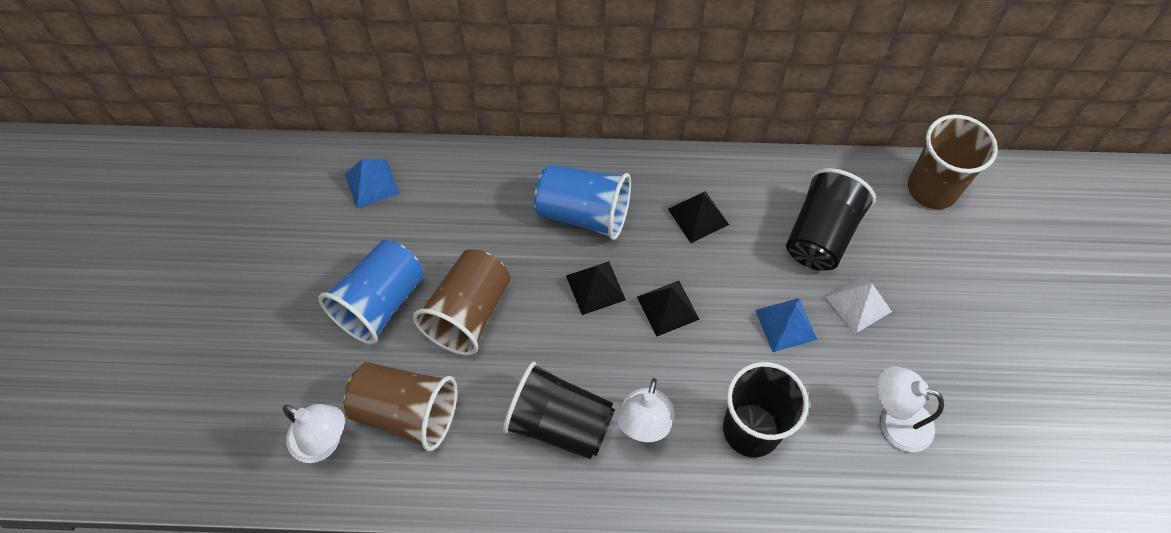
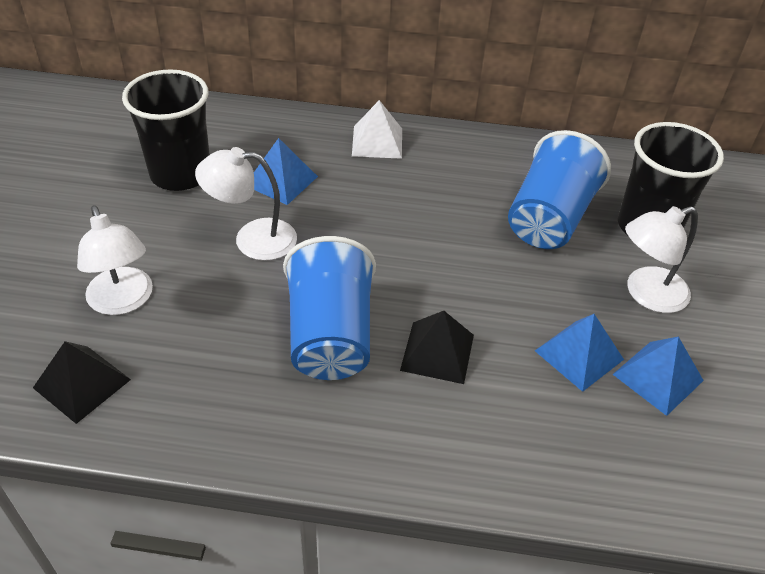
black cup: [503,361,615,459] [723,362,809,457] [786,168,876,271] = 3 -> [122,69,210,191] [618,122,724,235] = 2
black pyramid: [566,261,626,315] [637,281,700,337] [668,191,729,243] = 3 -> [33,341,131,424] [400,311,474,384] = 2
blue pyramid: [345,159,400,208] [755,298,817,352] = 2 -> [254,138,318,205] [535,314,624,392] [613,336,704,416] = 3
brown cup: [344,362,457,451] [413,249,511,355] [908,114,998,209] = 3 -> none = 0

